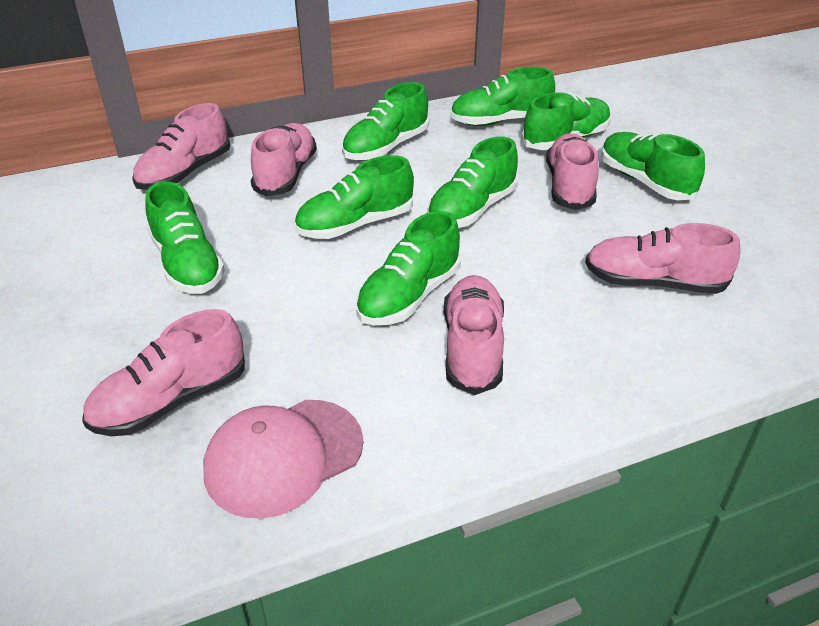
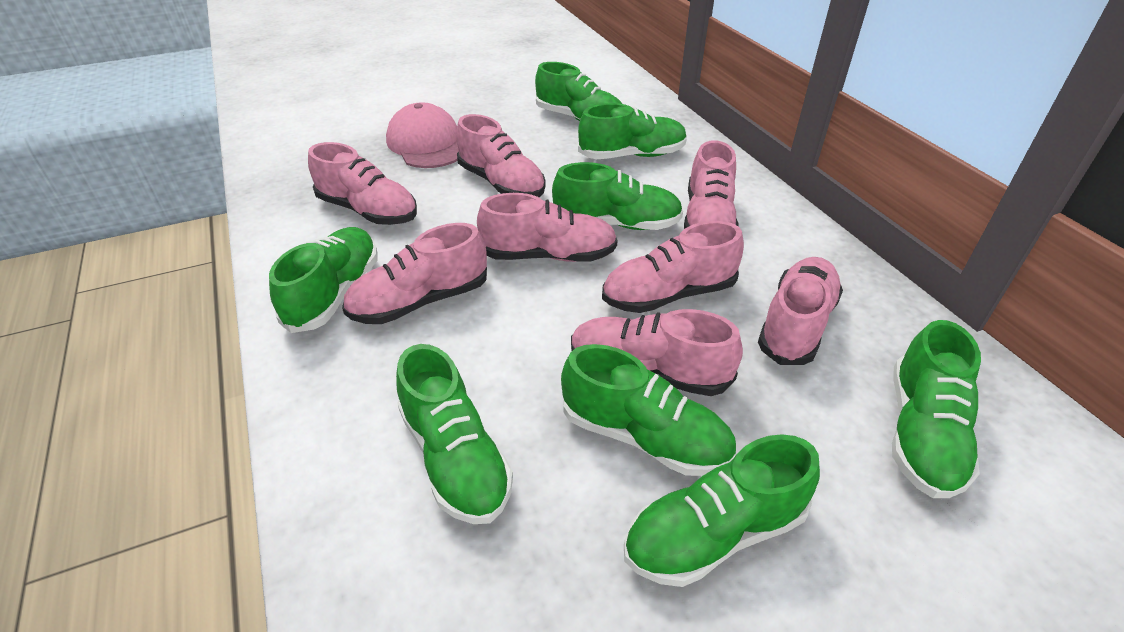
pink shoe: [82,309,245,436] [132,103,230,190] [251,123,317,196] [444,275,504,395] [546,133,599,210] [585,223,740,294] = 6 -> [308,142,417,225] [342,223,487,324] [456,114,546,197] [477,193,618,262] [571,309,743,396] [602,221,744,313] [684,140,739,229] [758,257,843,365] = 8

